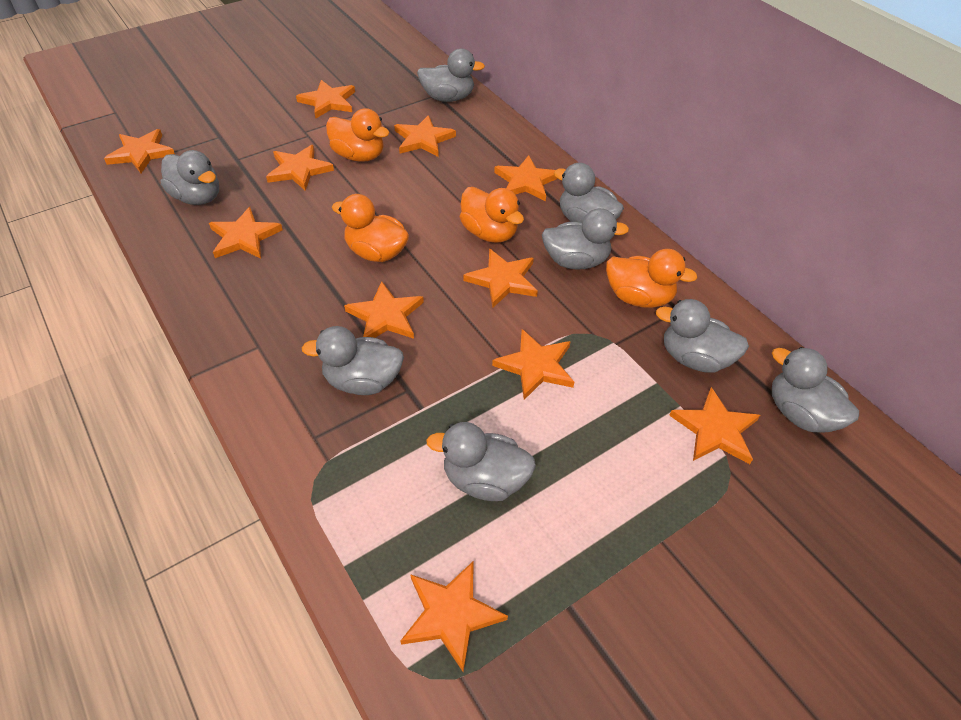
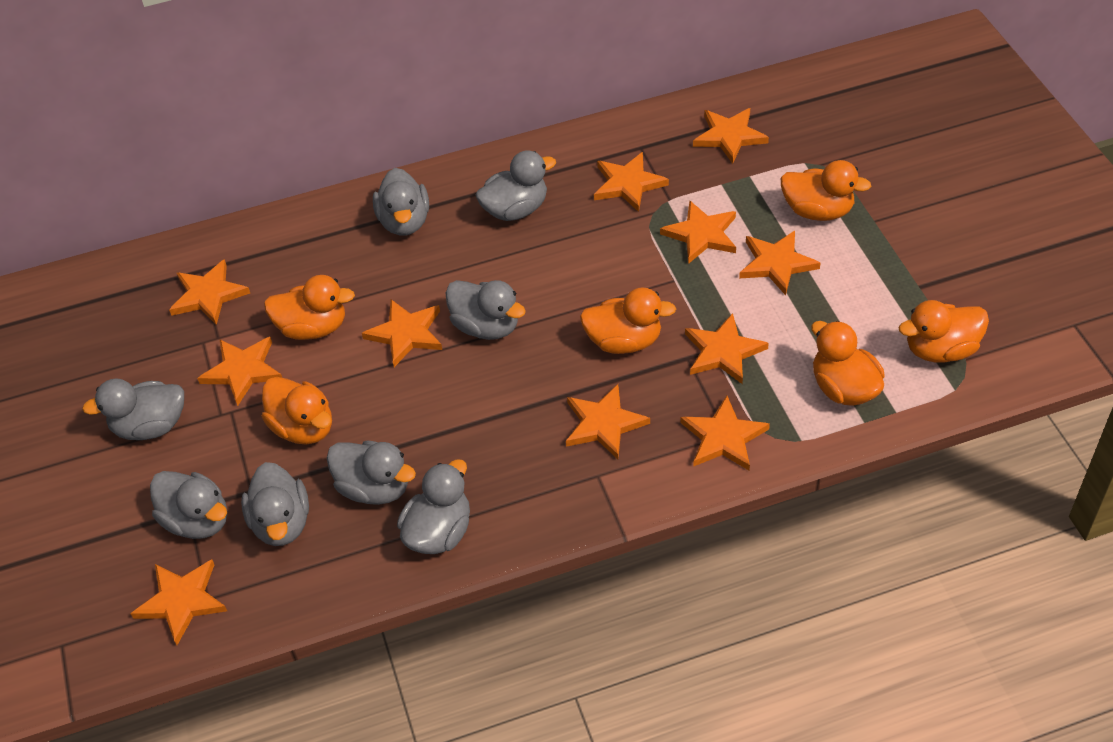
orange duck: [326,108,390,162] [332,194,409,262] [460,187,524,243] [606,249,698,308] = 4 -> [262,377,332,445] [264,275,355,340] [580,287,676,354] [781,160,871,221] [811,321,885,406] [898,300,989,363] = 6

